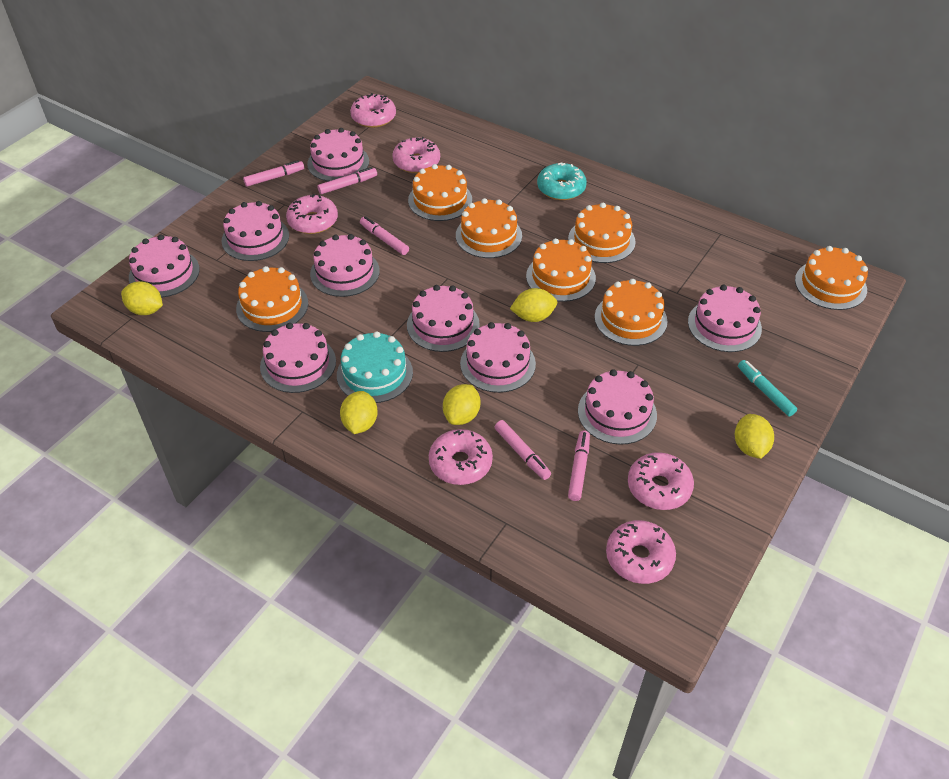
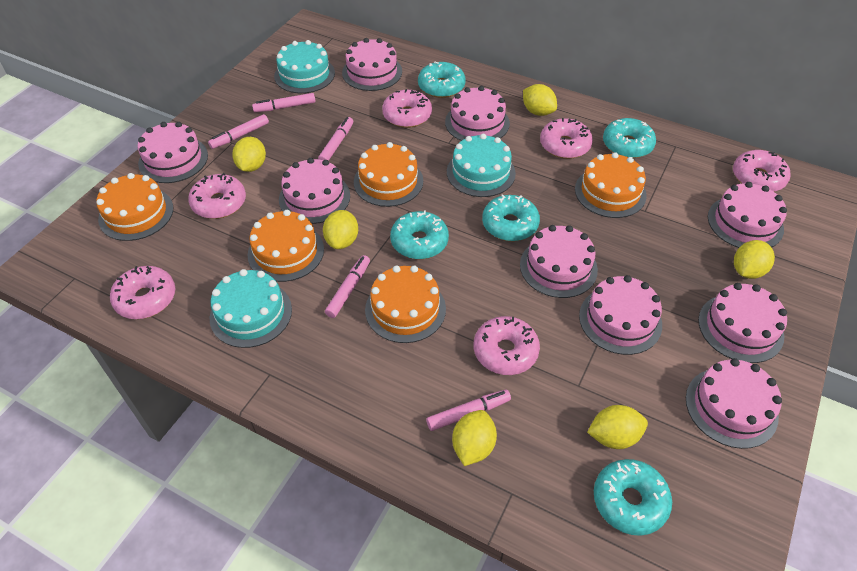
orange cake: [236,266,308,332] [408,164,472,221] [456,198,522,258] [526,238,596,302] [568,203,636,263] [595,279,668,346] [795,246,868,310] = 7 -> [96,173,173,241] [248,210,324,282] [354,142,423,207] [365,265,446,343] [575,152,647,218] = 5
turquoise cake: [337,331,413,403] = 1 -> [210,269,292,348] [274,40,335,93] [447,134,516,197] = 3
turquoise donut: [537,162,587,200] = 1 -> [390,211,449,259] [418,62,466,98] [482,194,540,241] [594,459,672,536] [603,118,656,158] = 5
turquoise marker: [738,360,797,417] = 1 -> none = 0
yellow lemon: [121,281,163,315] [340,391,378,434] [443,384,480,425] [510,288,557,322] [735,414,774,459] = 5 -> [232,137,266,172] [323,210,358,249] [452,410,497,466] [523,84,557,116] [587,405,648,449] [734,240,775,279] = 6

